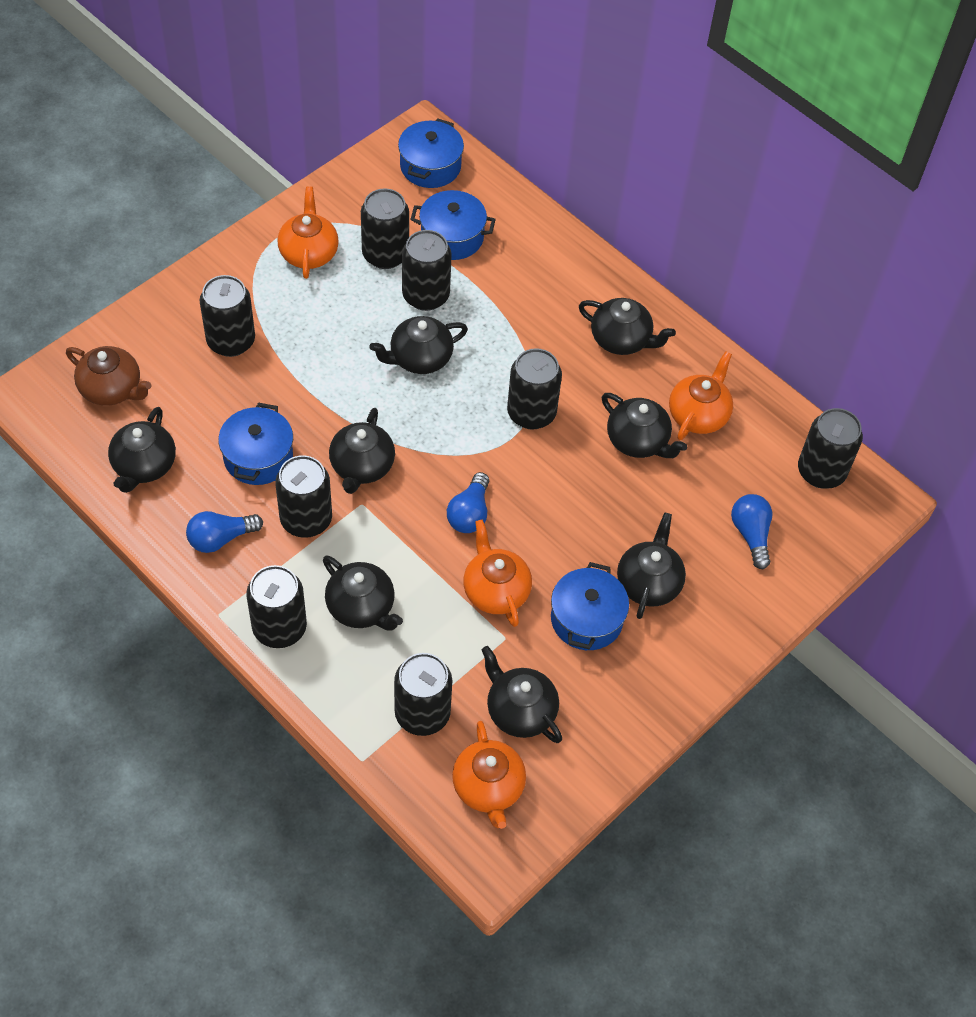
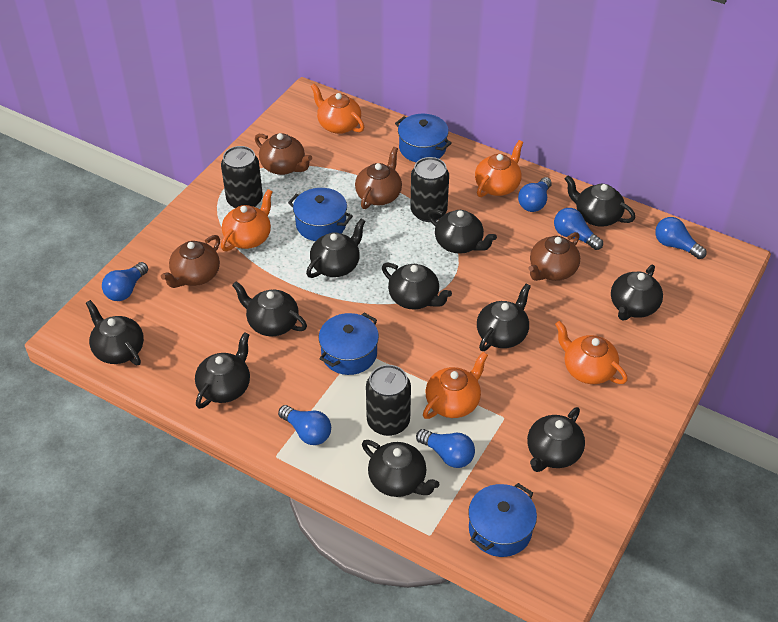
black can: [200,275,255,357] [246,565,307,648] [275,455,332,538] [361,188,409,269] [394,653,452,736] [402,230,452,311] [507,348,562,430] [798,408,863,489] = 8 -> [221,146,263,208] [366,365,411,436] [410,157,449,222] = 3
black teapot: [108,407,176,493] [323,556,403,631] [329,408,395,494] [370,316,468,374] [481,646,562,743] [579,298,676,355] [602,393,687,458] [617,512,686,619] = 8 -> [86,300,144,365] [195,332,250,409] [232,281,307,336] [306,218,366,278] [362,440,439,497] [382,263,452,310] [428,209,497,254] [477,283,531,351] [527,407,585,472] [565,175,635,227] [611,265,663,321] = 11
blue light bulb: [186,511,263,553] [447,472,489,533] [731,494,772,569] = 3 -> [102,262,148,301] [278,405,331,445] [416,429,475,468] [518,177,552,212] [554,208,603,250] [655,217,707,259] = 6
brown teapot: [66,346,151,406] = 1 -> [161,235,220,288] [255,133,312,175] [355,147,402,209] [528,232,580,281] = 4
orange teapot: [277,186,339,279] [452,721,526,829] [463,520,532,627] [669,351,733,440] = 4 -> [221,189,273,251] [311,83,364,134] [423,352,488,419] [475,140,523,197] [555,321,628,384] = 5

